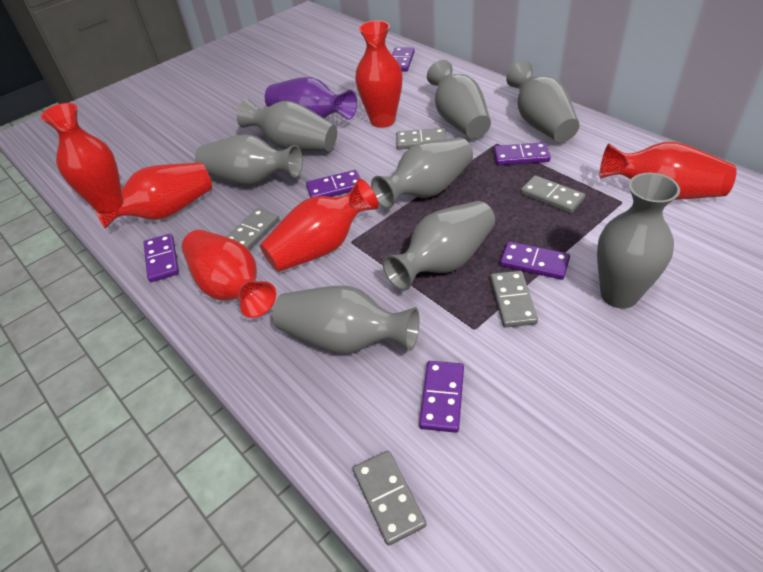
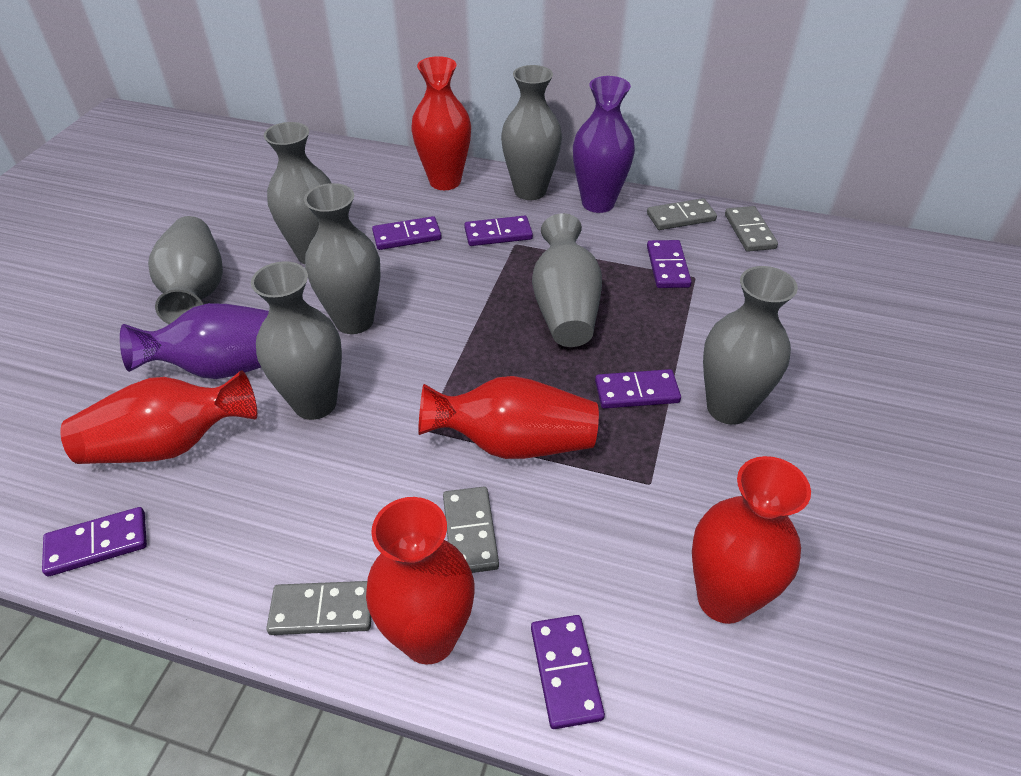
grey domino: [227,208,279,250] [353,451,426,546] [396,128,447,150] [490,271,538,328] [521,175,585,213] = 5 -> [266,581,372,635] [443,487,499,573] [647,198,717,230] [725,206,778,252] = 4
grey vase: [195,134,303,186] [237,99,337,151] [273,286,419,354] [371,137,473,209] [383,201,495,291] [427,60,491,139] [506,61,580,142] [597,173,680,309] = 8 -> [148,216,223,324] [251,261,342,420] [264,122,331,264] [304,183,381,334] [501,65,562,200] [532,213,602,347] [703,266,798,425] = 7
purple vase: [265,77,357,120] = 1 -> [120,303,269,379] [573,76,635,213] = 2
red vase: [41,103,121,210] [90,162,212,229] [182,230,276,318] [260,179,379,272] [355,20,403,128] [599,142,737,200] = 6 -> [60,370,257,464] [366,497,475,664] [411,56,471,190] [418,376,599,459] [692,456,811,624] = 5

